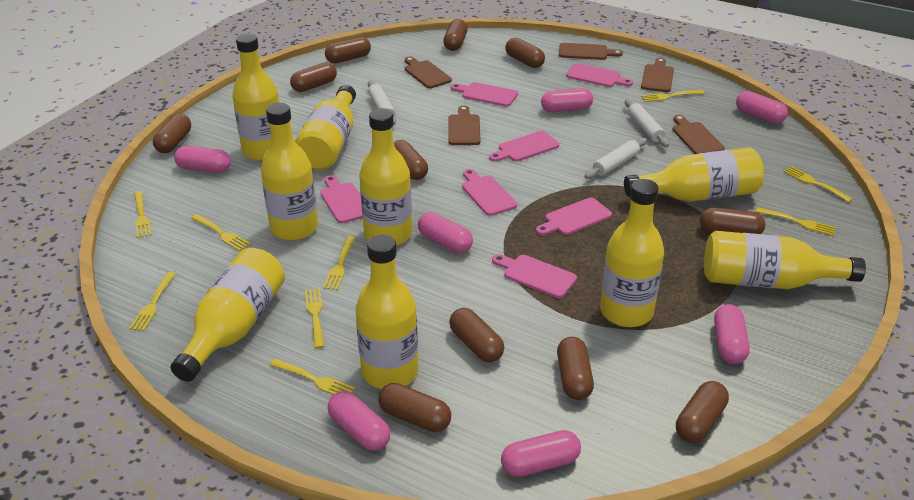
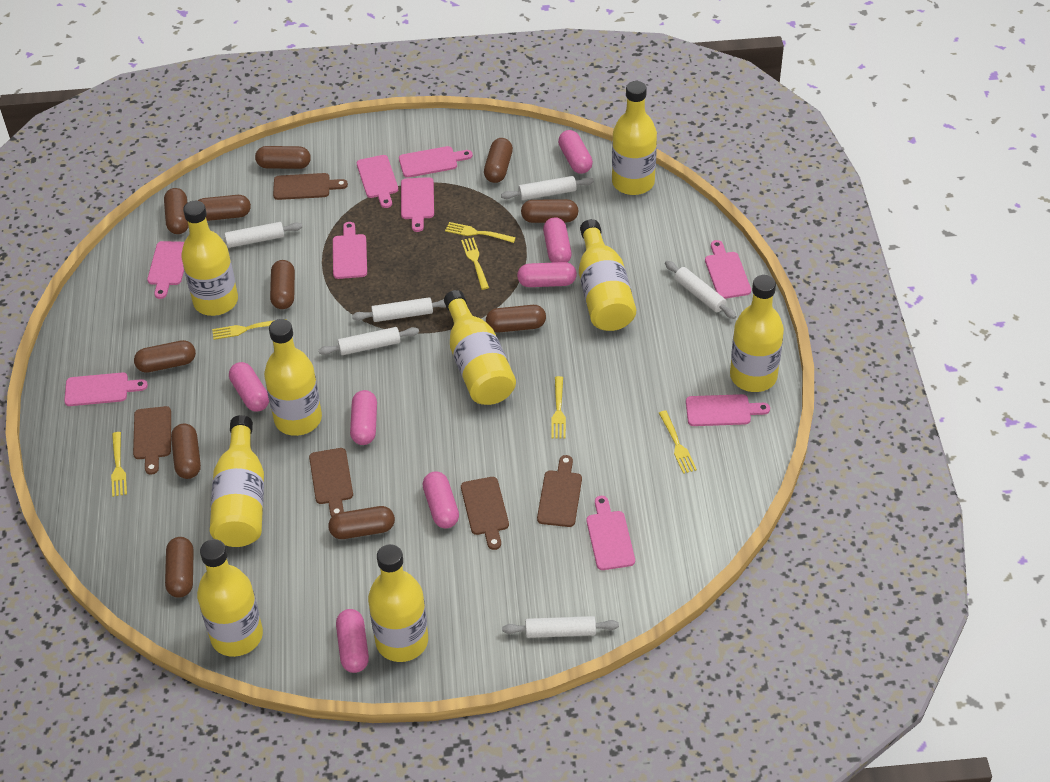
pink cutting board: [320,175,363,223] [451,82,518,107] [462,169,517,216] [489,131,559,162] [492,254,577,298] [536,197,612,235] [566,63,633,87] = 7 -> [64,372,148,406] [147,241,184,299] [333,222,367,279] [357,155,398,208] [399,146,473,178] [401,177,434,232] [587,496,635,570] [686,394,770,426] [705,240,751,299] = 9
white rolling pin: [368,80,396,125] [584,138,647,179] [625,99,669,147] = 3 -> [222,222,302,248] [319,327,419,355] [352,297,446,322] [501,176,594,200] [502,616,619,638] [665,261,737,319] = 6
yellow fork: [129,272,176,331] [134,191,152,238] [191,214,250,251] [270,359,355,395] [305,288,324,349] [323,236,356,290] [641,90,705,102] [756,207,836,236] [783,166,853,202] = 9 -> [111,432,127,497] [212,319,287,340] [445,222,516,243] [461,237,489,290] [551,376,566,438] [659,411,697,474] = 6

